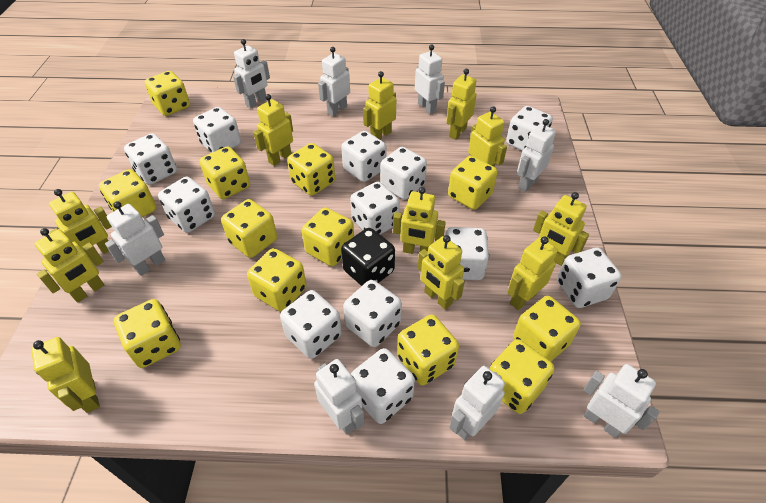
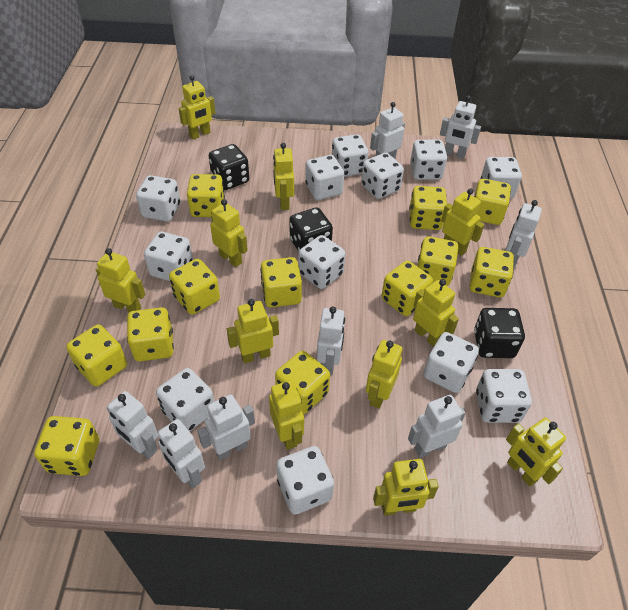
black dice: [341,228,395,286] = 1 -> [209,144,249,190] [289,207,333,252] [474,308,525,358] = 3

